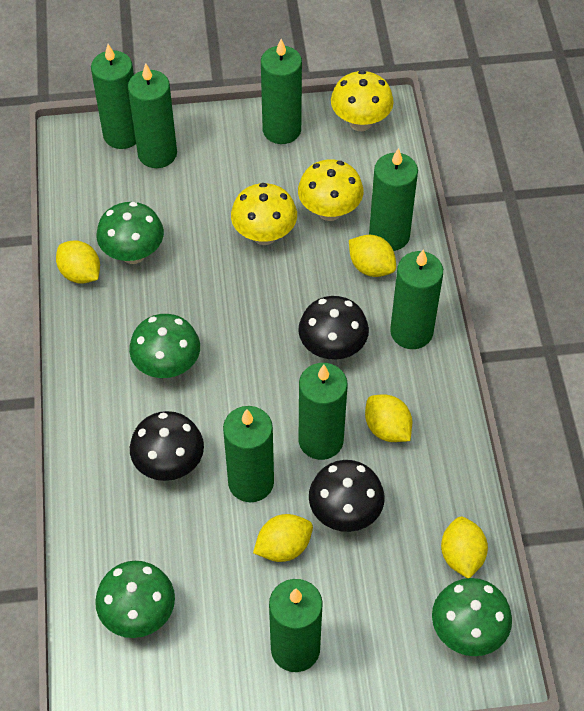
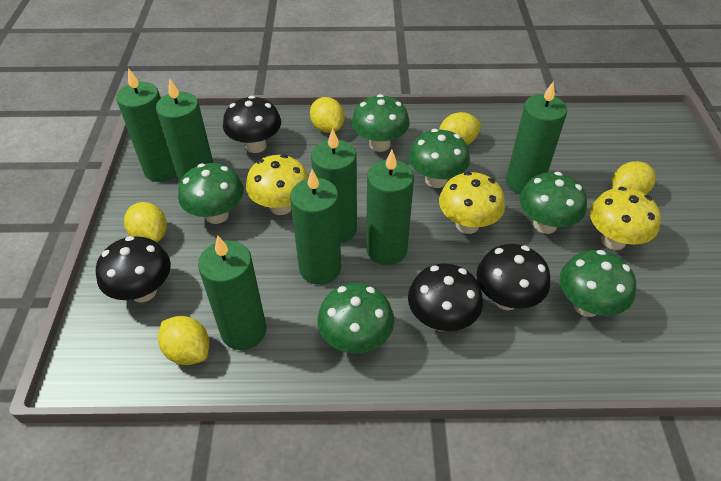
black mushroom: [130,411,204,481] [298,296,369,360] [309,460,385,532] = 3 -> [96,236,171,303] [223,96,281,153] [408,264,483,331] [477,244,550,310] = 4
green candle: [91,44,136,149] [128,63,177,168] [223,406,274,502] [261,39,302,144] [269,579,323,672] [299,363,347,460] [369,148,418,251] [390,249,443,349] = 8 -> [116,68,177,182] [156,78,213,183] [198,235,267,350] [290,169,341,285] [311,128,357,243] [366,150,414,265] [506,81,567,194] = 7
green mushroom: [95,561,175,638] [97,202,164,264] [129,314,200,378] [432,578,512,656] = 4 -> [178,163,244,224] [318,283,394,353] [352,94,410,152] [408,129,470,188] [520,172,587,234] [560,250,636,317] = 6

